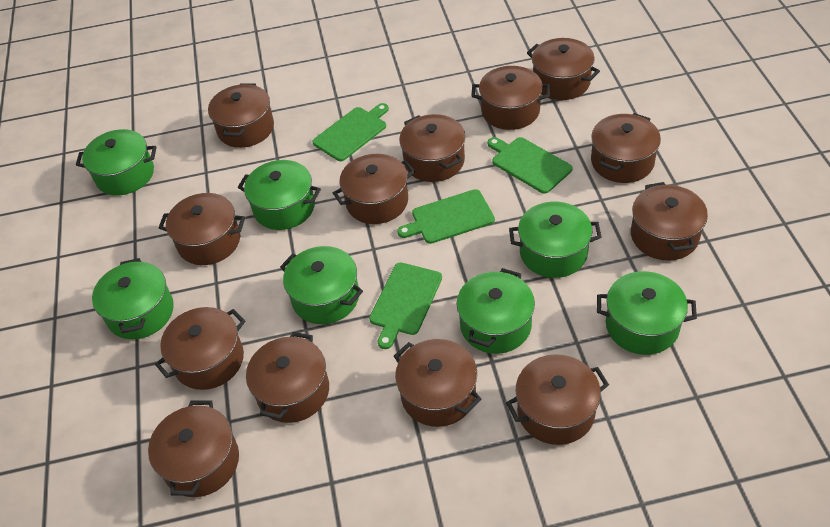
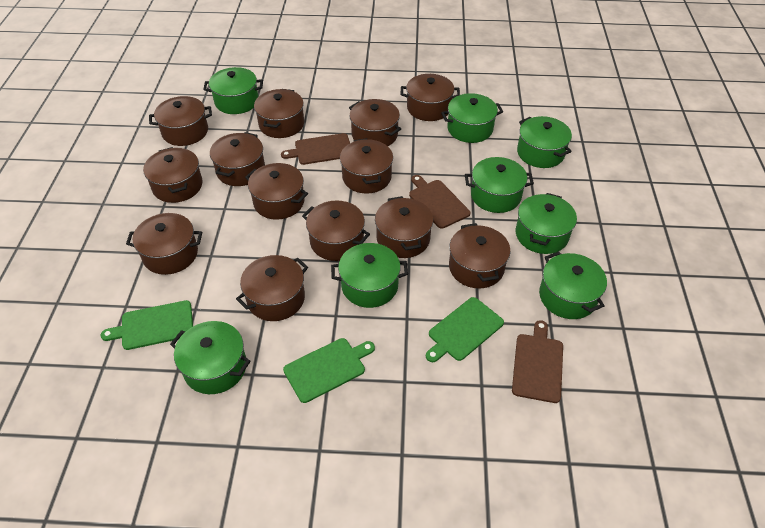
brown cutting board: none = 0 -> [281,133,350,165] [409,175,470,229] [512,320,563,403] = 3
green cutting board: [312,103,389,161] [369,263,442,349] [397,189,495,244] [487,137,573,194] = 4 -> [101,300,193,350] [283,338,375,403] [426,297,504,362] = 3
green pot: [76,129,157,195] [92,258,174,339] [238,160,321,230] [280,246,363,324] [457,268,535,354] [509,202,602,278] [597,271,697,355] = 7 -> [170,321,251,394] [203,67,263,114] [331,243,408,308] [441,93,503,143] [465,157,534,213] [515,193,577,254] [517,116,572,168] [539,251,607,319] = 8

